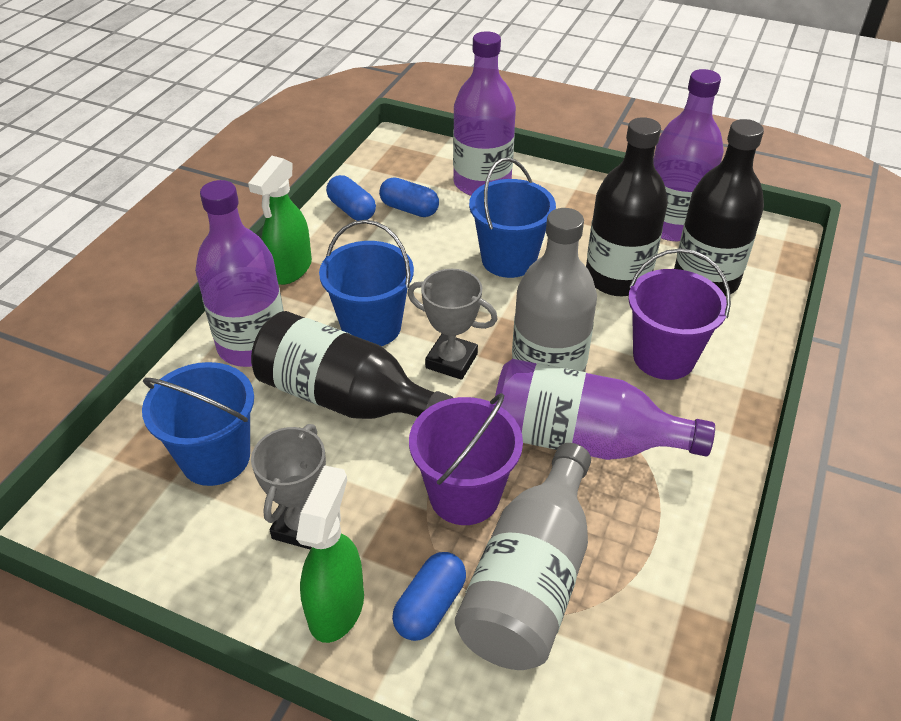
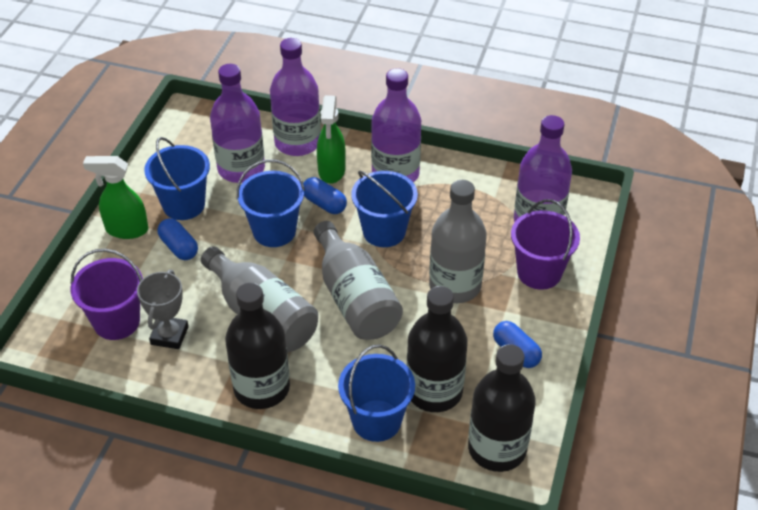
blue bucket: [142,362,254,486] [319,220,414,346] [469,158,556,278] = 3 -> [144,137,210,220] [236,159,305,247] [338,345,415,442] [351,171,418,247] = 4
grey bottle: [455,443,591,670] [512,208,597,372] = 2 -> [201,246,318,352] [314,221,403,340] [429,180,487,303] = 3
grey trophy: [251,424,326,549] [407,269,498,380] = 2 -> [137,270,189,349] = 1

